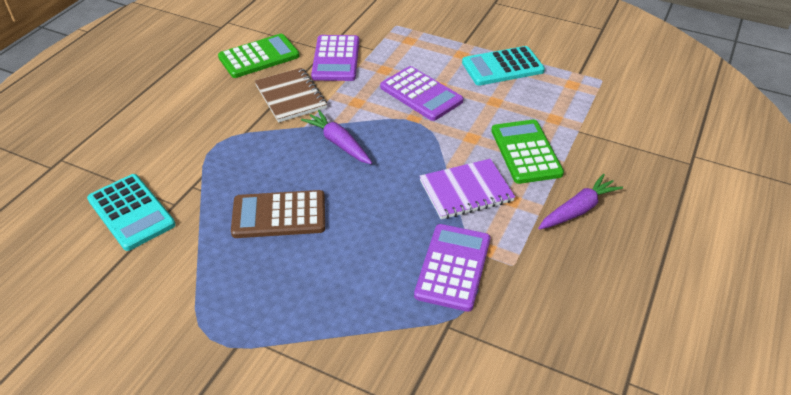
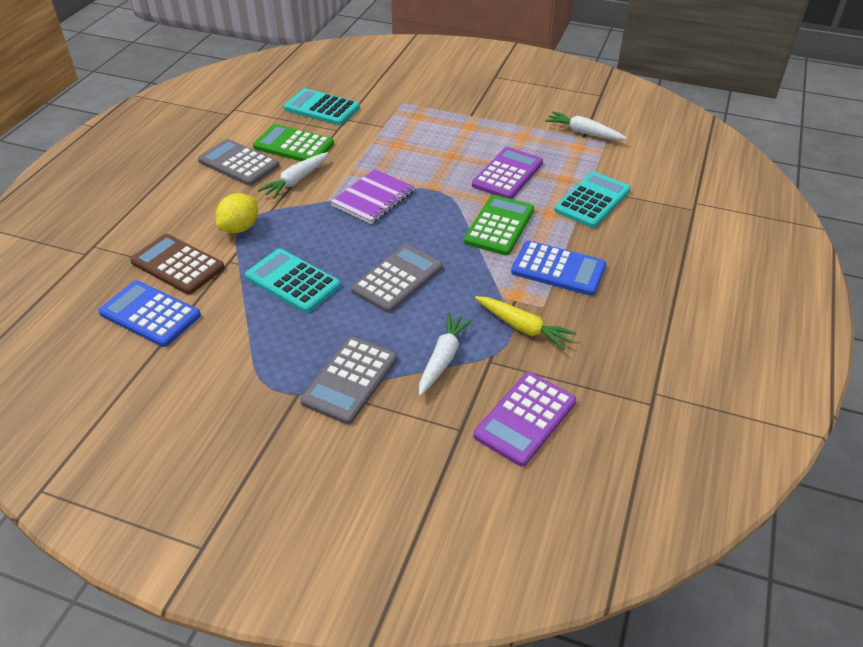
blue calculator: none = 0 -> [98,281,201,347] [511,241,606,296] = 2
brown notebook: [255,68,327,123] = 1 -> none = 0
grey calculator: none = 0 -> [198,139,279,186] [300,337,397,424] [351,244,443,313] = 3
purple calculator: [311,35,359,81] [380,66,463,121] [414,224,490,312] = 3 -> [472,147,543,199] [473,372,576,467] = 2
purple carrot: [301,110,372,164] [538,174,623,230] = 2 -> none = 0
turquoise calculator: [87,174,176,251] [462,46,545,86] = 2 -> [245,249,341,313] [284,88,360,125] [554,172,631,228] = 3
white carrot: none = 0 -> [258,152,329,199] [419,313,473,396] [545,111,627,140] = 3
yellow carrot: none = 0 -> [475,296,576,350] = 1
yellow lemon: none = 0 -> [215,193,258,233] = 1

